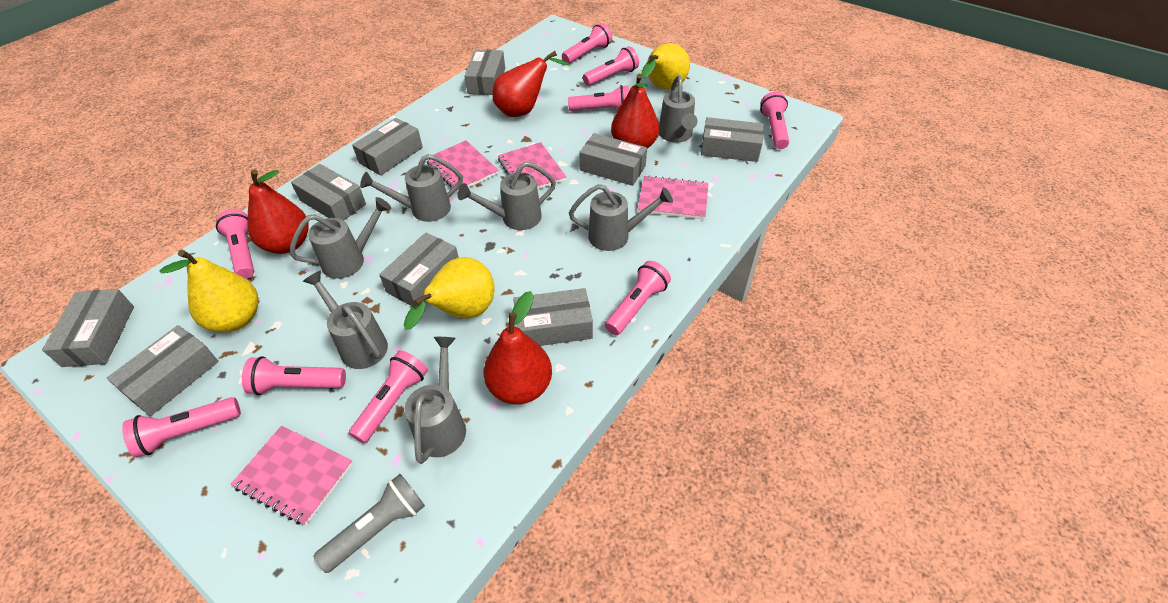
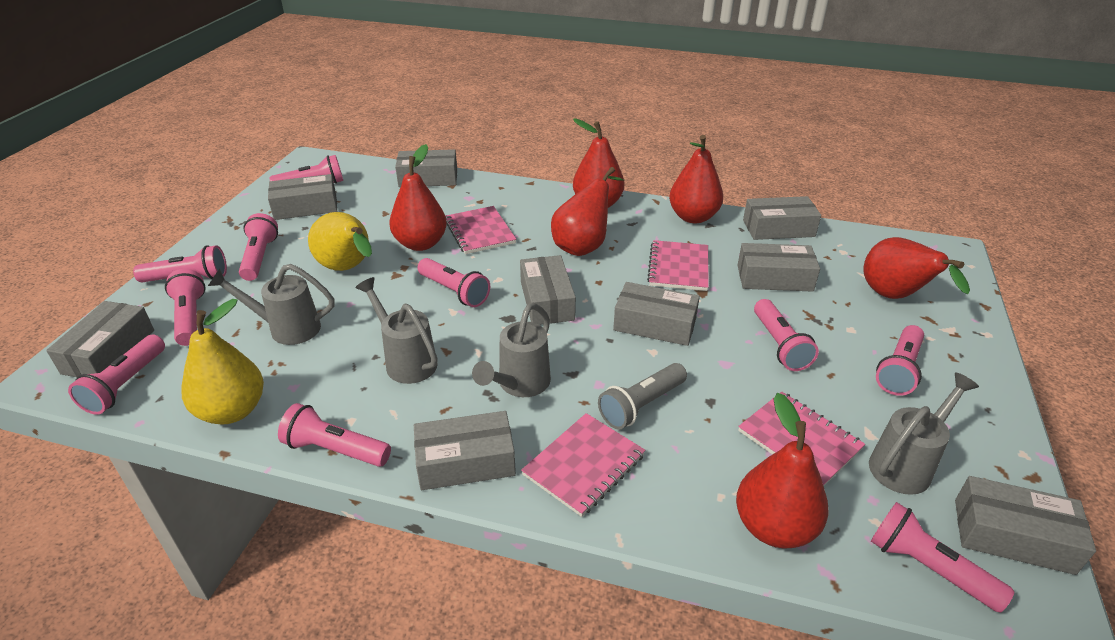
grey watering can: [289,197,391,279] [303,271,388,369] [360,154,463,222] [404,337,466,464] [458,161,556,230] [569,184,673,251] [659,75,697,143] = 7 -> [208,264,335,345] [355,277,437,384] [472,303,551,397] [869,373,979,495] = 4
pink flashlight: [122,397,241,458] [216,209,254,279] [242,356,346,395] [349,350,428,443] [562,23,612,64] [568,85,629,111] [583,46,639,86] [605,261,671,335] [760,92,789,149] = 9 -> [68,334,165,415] [133,245,227,283] [165,269,206,346] [239,213,278,281] [269,155,343,184] [278,403,391,467] [418,258,490,307] [754,299,819,371] [871,502,1014,612] [876,325,924,396] = 10
red pear: [248,169,309,254] [484,291,552,404] [492,51,569,117] [611,74,659,148] = 4 -> [389,144,447,251] [551,167,624,256] [573,118,624,208] [669,135,723,223] [736,393,828,548] [863,237,970,299] = 6
yellow pear: [159,250,258,332] [404,257,495,330] [641,43,690,89] = 3 -> [181,299,264,425] [308,212,372,271] = 2

